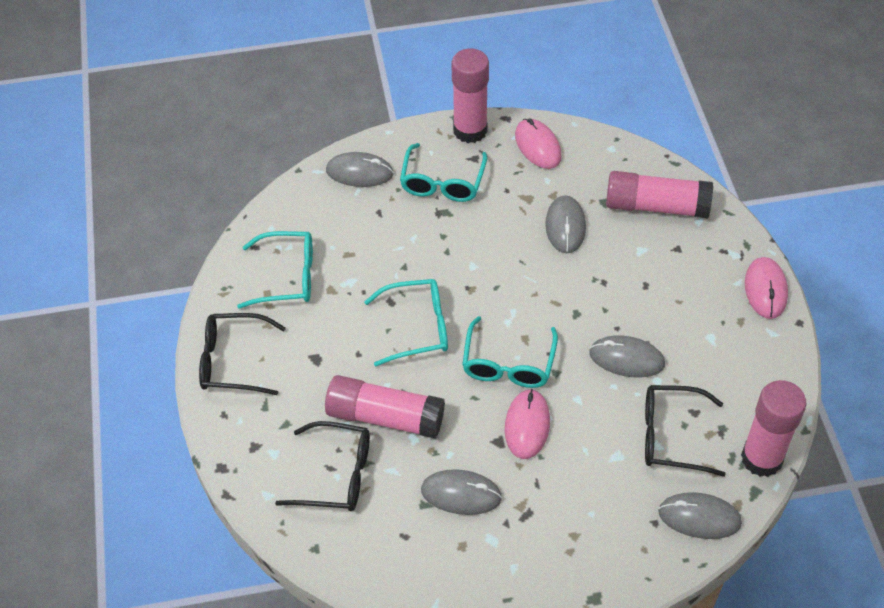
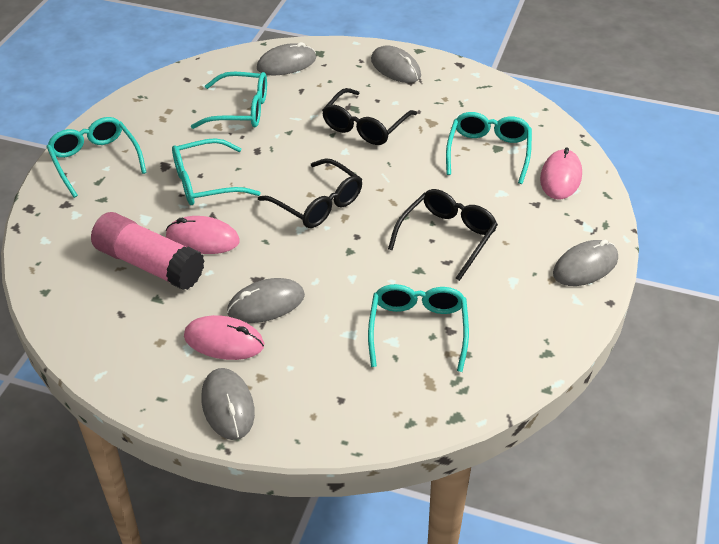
pink glue stick: [325,375,445,439] [452,48,489,143] [606,171,713,218] [741,380,807,477] = 4 -> [91,212,205,290] = 1
turquoise glasses: [237,231,313,309] [364,279,448,367] [400,143,487,202] [462,316,558,388] = 4 -> [46,117,147,198] [172,138,260,205] [191,72,267,129] [368,284,469,372] [446,112,532,184] = 5

